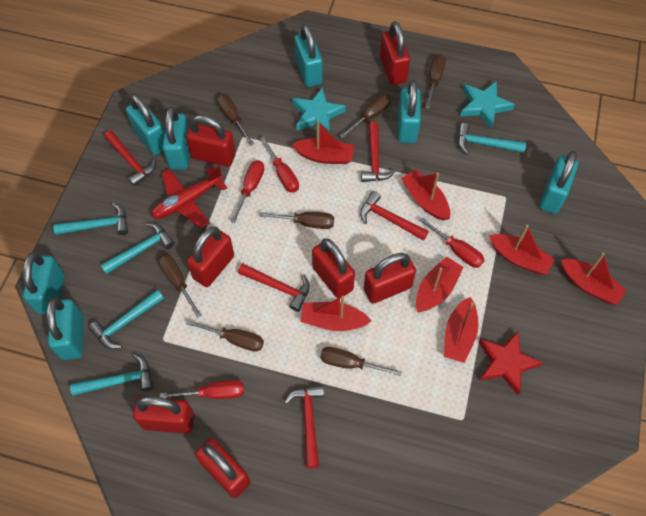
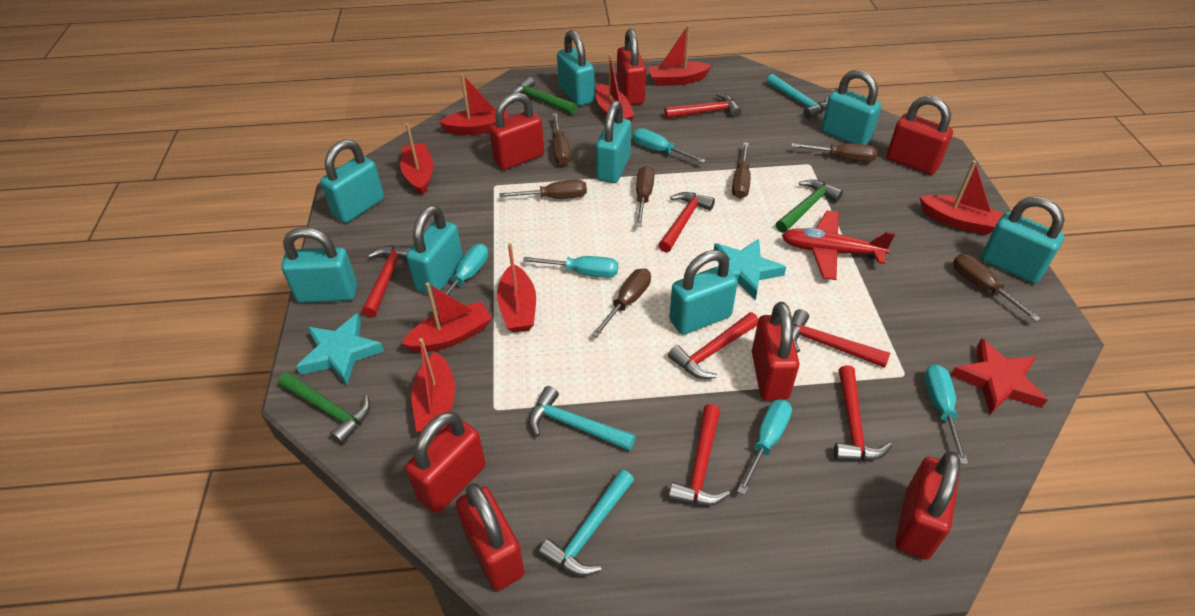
green hammer: none = 0 -> [278,372,370,445] [512,77,577,114] [776,179,843,233] = 3
red boat: [292,120,355,164] [300,296,371,331] [401,169,450,221] [416,257,464,312] [444,297,479,363] [489,225,555,275] [561,253,627,305] = 7 -> [400,123,434,195] [401,282,492,353] [412,338,455,433] [439,74,508,135] [497,243,536,333] [596,54,635,121] [648,25,712,86] [920,160,1003,235] = 8
red hammer: [104,130,156,186] [238,263,310,312] [284,385,324,469] [360,191,429,241] [361,122,396,182] = 5 -> [362,245,412,317] [658,192,715,253] [664,93,741,119] [668,312,758,379] [668,404,731,506] [792,309,890,368] [834,365,892,460] = 7
red screwdriver: [160,380,244,399] [230,160,264,223] [260,136,299,193] [420,218,484,268] = 4 -> none = 0
turquoise hammer: [53,203,128,235] [70,354,153,396] [88,290,164,349] [101,223,175,275] [458,123,526,155] = 5 -> [529,386,636,451] [538,470,634,576] [766,74,828,119] = 3
turquoise padlock: [23,252,65,314] [47,297,84,360] [126,94,164,155] [163,106,190,169] [294,24,323,87] [398,80,421,143] [539,151,578,214] = 7 -> [281,227,357,303] [320,139,384,223] [406,205,463,296] [557,30,595,106] [596,101,631,183] [669,250,738,335] [821,69,882,145] [981,196,1065,283] = 8
turquoise screwdriver: none = 0 -> [430,244,488,312] [523,256,618,278] [633,128,706,163] [737,399,792,495] [924,364,968,464] = 5

